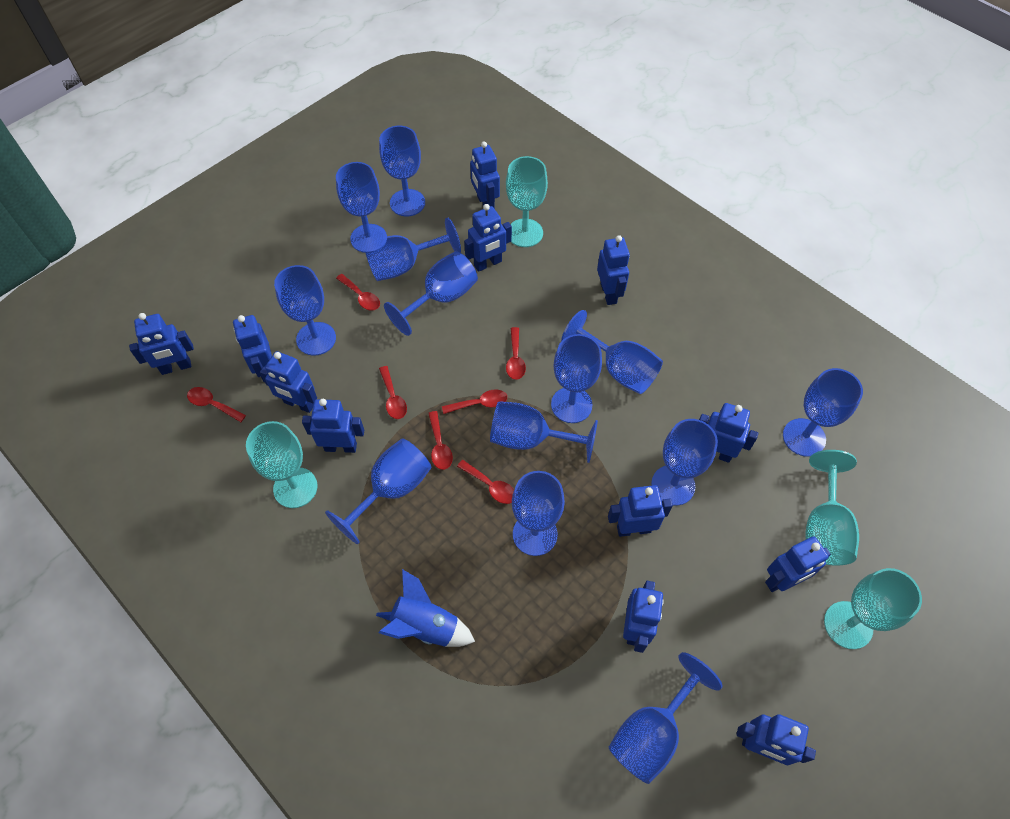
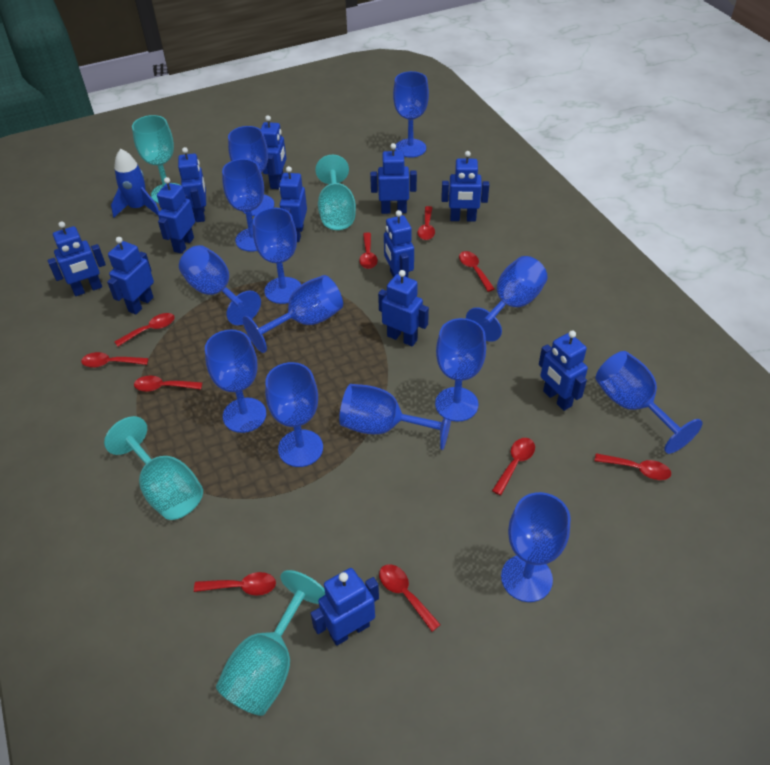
red spoon: [187,387,246,422] [336,274,380,311] [379,366,407,419] [428,411,453,470] [442,389,507,414] [457,460,514,504] [506,327,526,380] = 7 -> [81,352,148,368] [114,313,175,346] [134,375,203,392] [194,572,276,596] [359,232,378,269] [379,564,441,632] [418,206,435,240] [459,251,495,292] [492,438,535,495] [595,453,671,480] = 10

